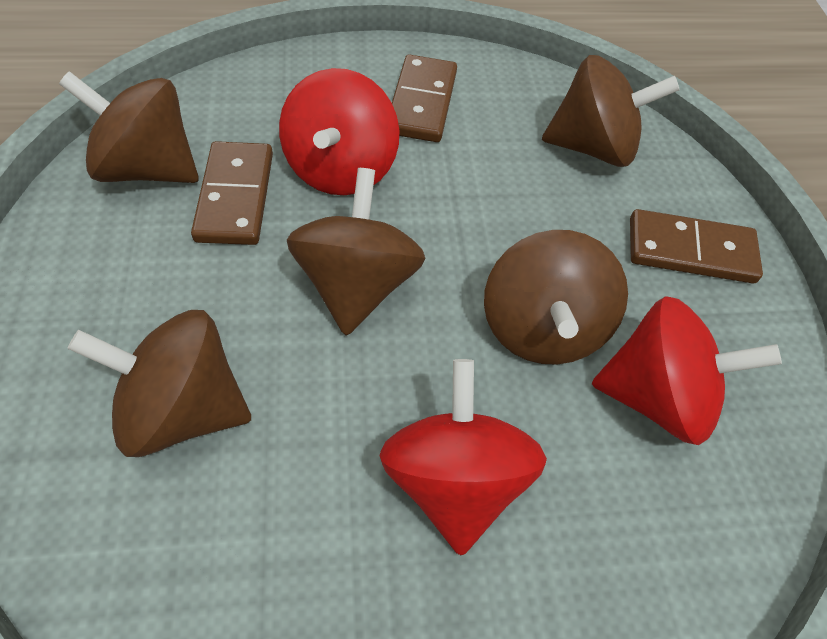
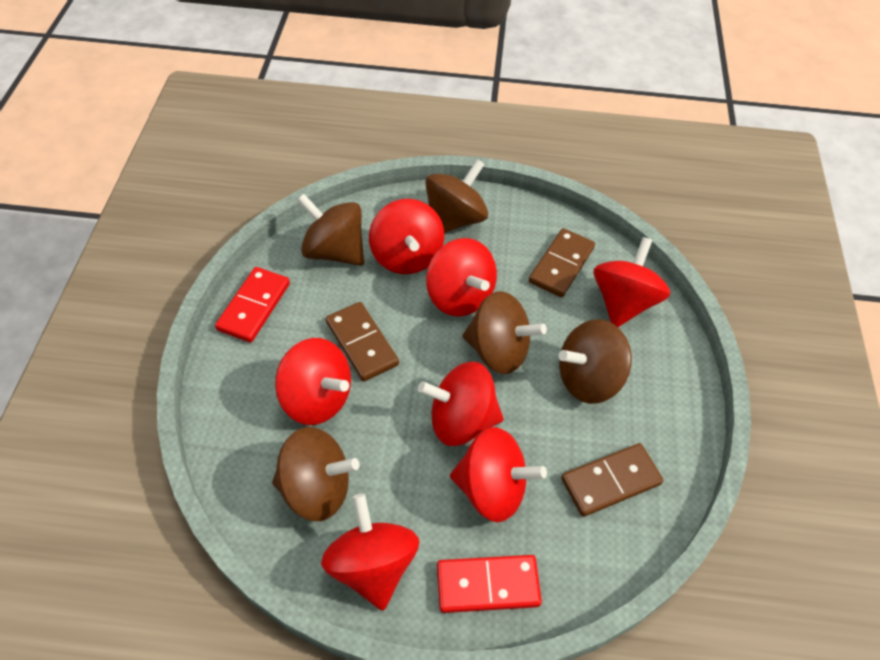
red domino: none = 0 -> [215,267,290,343] [437,555,542,613] = 2
red spinning top: [279,68,399,195] [379,359,547,555] [592,296,782,445] = 3 -> [275,338,351,425] [321,494,419,611] [369,199,444,274] [418,361,503,446] [426,238,497,317] [450,427,547,522] [594,237,670,327] = 7

